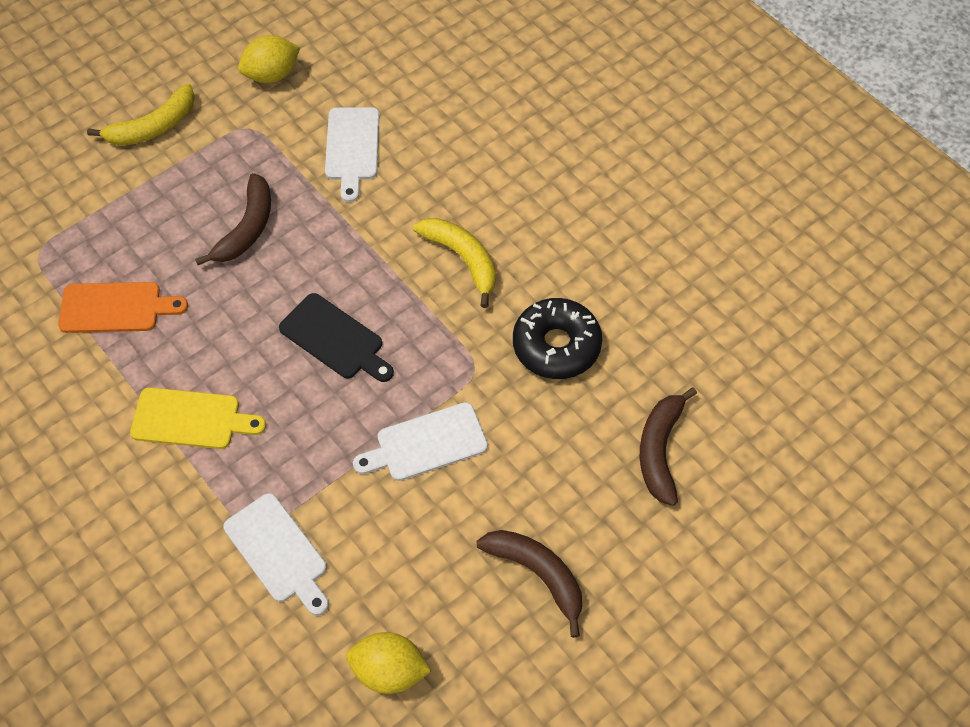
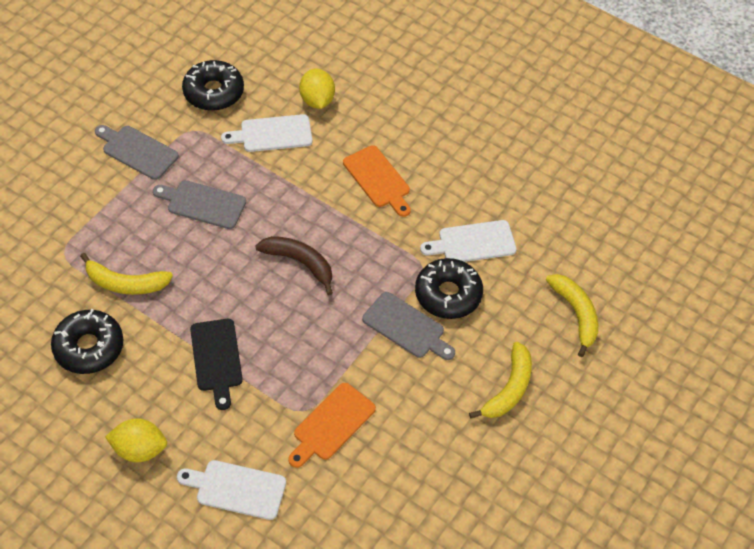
black donut: [513,298,602,379] = 1 -> [51,309,123,374] [182,60,244,111] [415,258,483,319] = 3
brown banana: [195,173,271,265] [476,530,582,638] [640,387,697,506] = 3 -> [255,236,333,296] = 1
grey cutting board: none = 0 -> [95,125,179,180] [153,180,246,229] [362,292,455,360] = 3
orange cutting board: [58,282,188,333] = 1 -> [288,383,376,468] [343,145,411,217] = 2
yellow banana: [87,84,195,146] [413,218,496,308] = 2 -> [80,253,173,295] [469,342,532,419] [546,274,598,357] = 3
yellow cutting board: [130,387,266,449] = 1 -> none = 0

